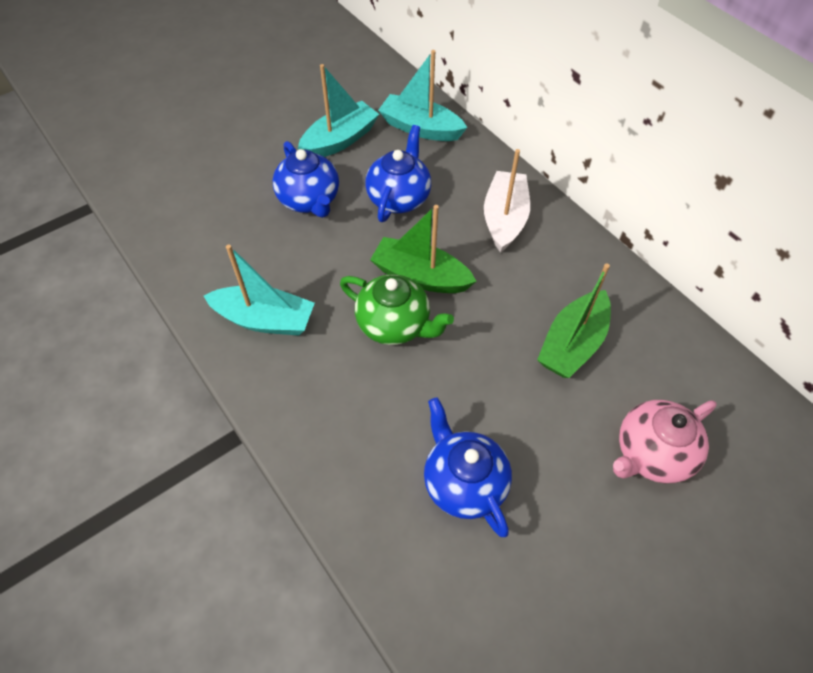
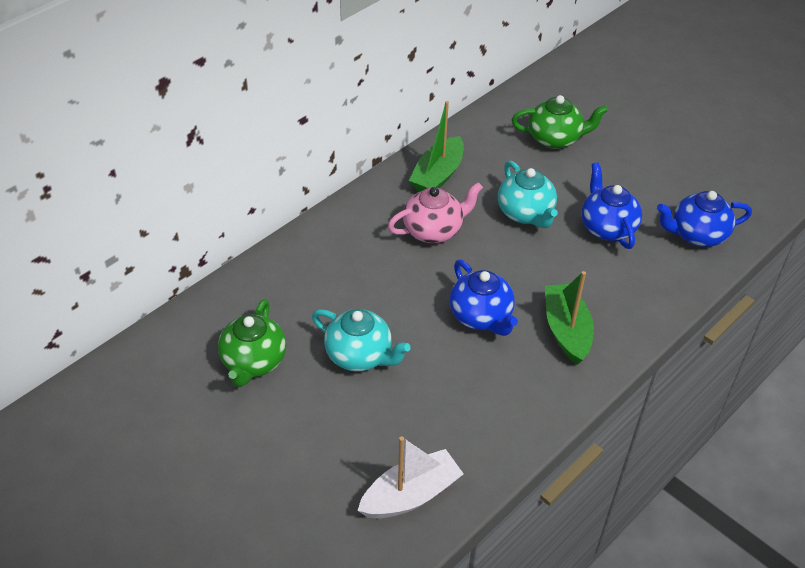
green teapot: [340,274,454,345] = 1 -> [218,299,286,387] [512,95,608,149] = 2
turquoise boat: [204,245,315,336] [298,64,379,157] [378,50,467,141] = 3 -> none = 0
turquoise teapot: none = 0 -> [312,309,411,371] [498,161,558,228] = 2

